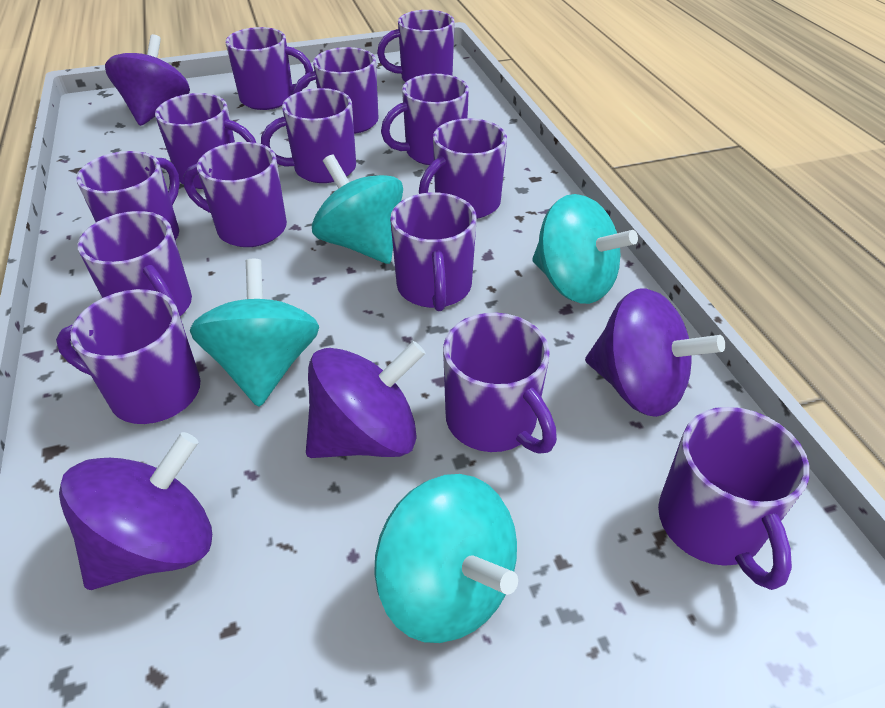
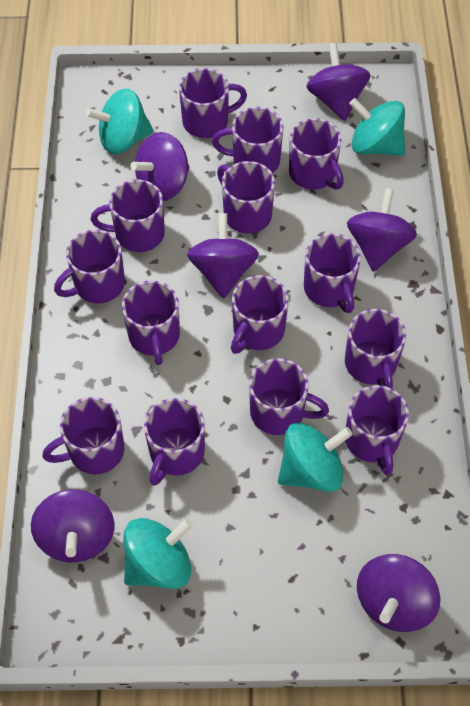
purple spinning top: [59,432,212,590] [105,34,190,126] [306,341,425,458] [585,288,725,417] = 4 -> [31,489,114,562] [131,132,190,201] [187,213,259,299] [306,43,371,121] [347,188,417,272] [357,554,440,632] = 6

